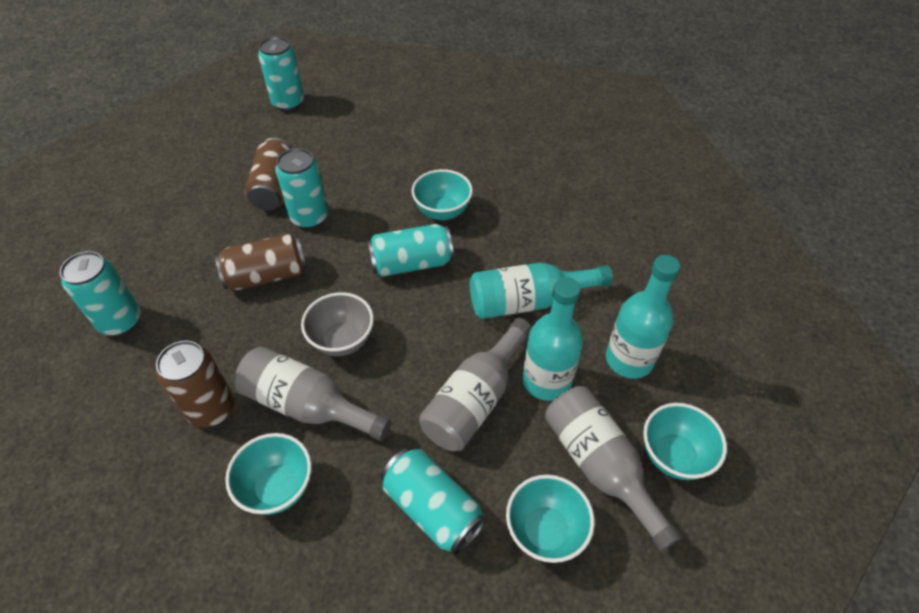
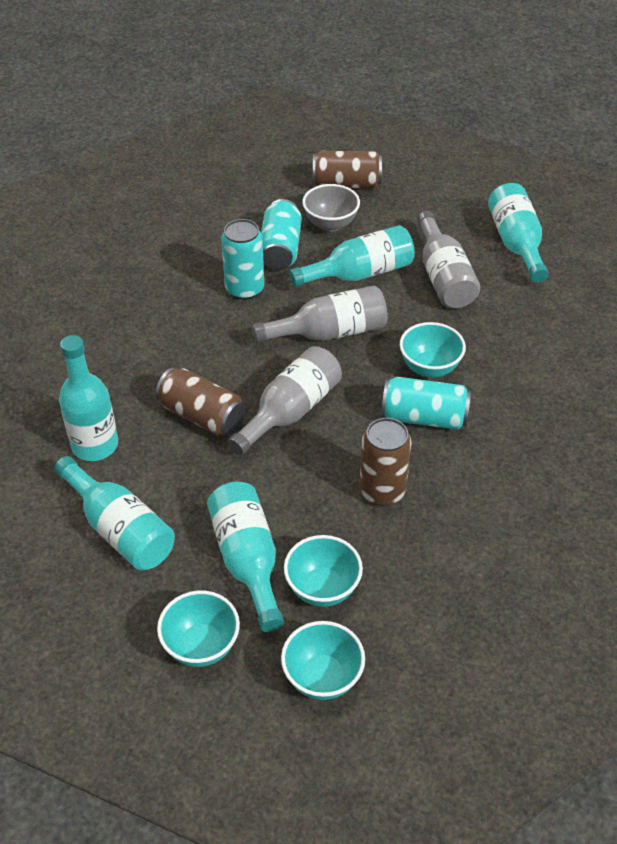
turquoise bottle: [470,263,613,319] [523,277,583,401] [606,255,680,379] = 3 -> [54,456,175,570] [59,335,118,461] [207,481,284,632] [289,225,415,287] [488,183,549,283] = 5
turquoise can: [59,251,141,336] [258,37,304,111] [276,148,328,229] [367,224,454,277] [381,448,487,555] = 5 -> [221,219,264,300] [261,199,302,270] [381,377,471,430] = 3

